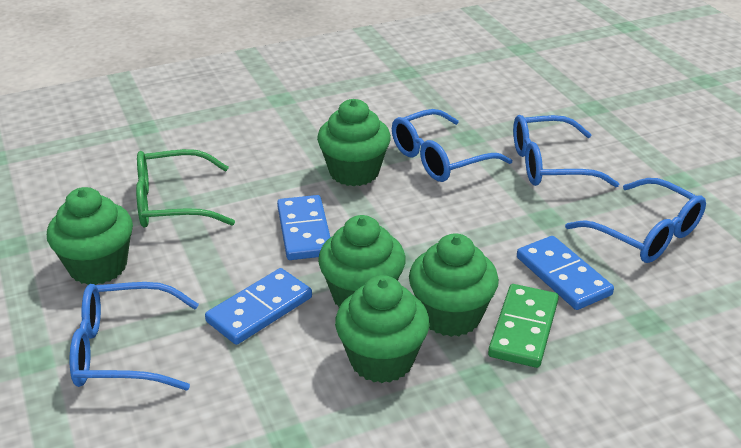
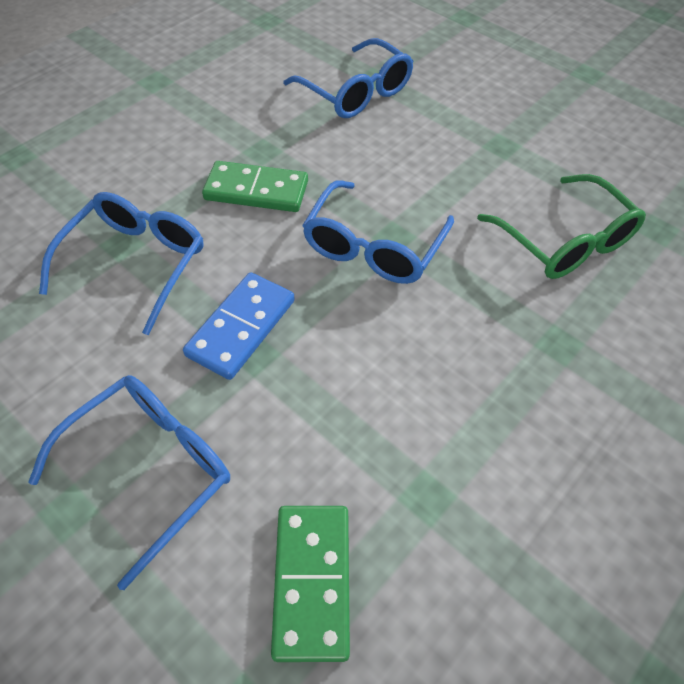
blue domino: [205,268,312,345] [277,195,331,260] [517,236,614,310] = 3 -> [183,272,295,380] = 1
green cupcake: [47,187,133,285] [317,99,391,186] [318,215,406,307] [335,275,430,383] [409,234,499,337] = 5 -> none = 0
green domino: [488,284,559,368] = 1 -> [202,161,308,212] [271,506,350,662] = 2

